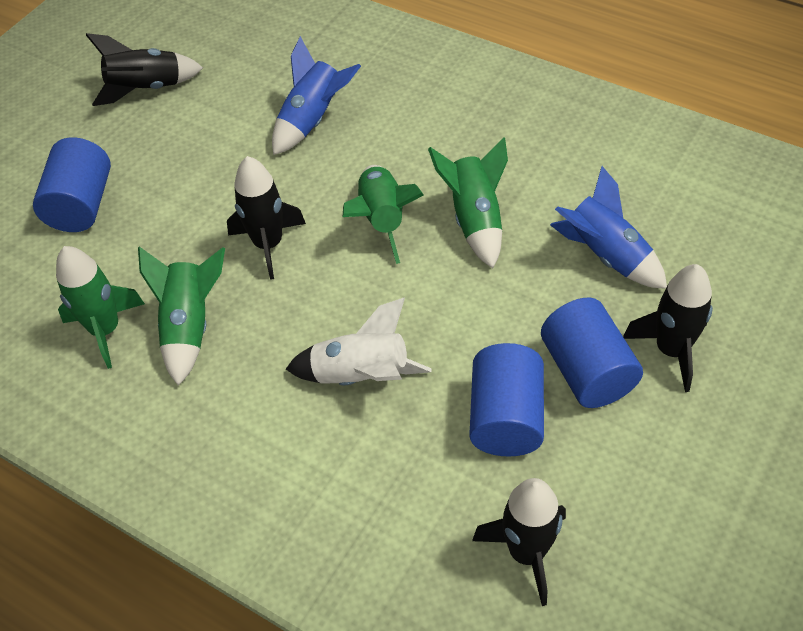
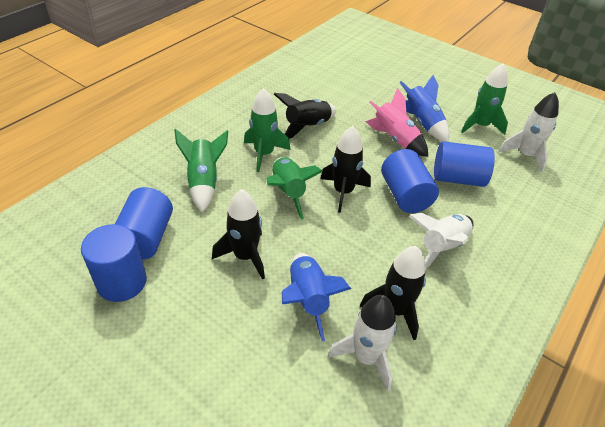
blue cylinder: [33,138,111,232] [469,343,544,456] [541,298,643,408] = 3 -> [81,224,147,302] [115,187,173,260] [381,149,439,213] [434,141,495,187] = 4
pink rocket: none = 0 -> [365,88,428,157] = 1
white rocket: [286,297,431,385] = 1 -> [328,295,397,391] [409,213,474,268] [499,92,559,173] = 3

